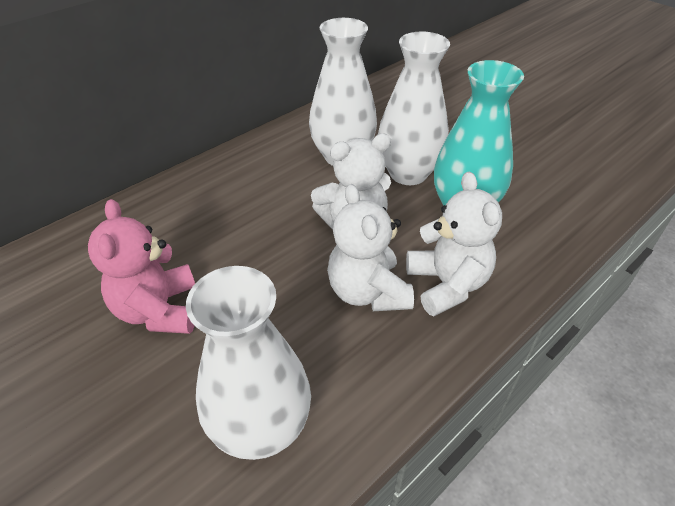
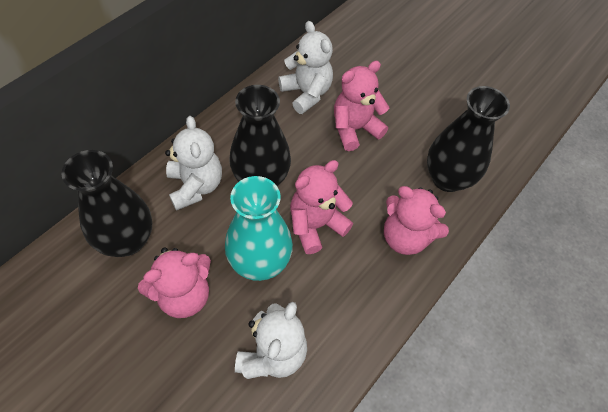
black vase: none = 0 -> [61,150,152,257] [229,85,291,186] [427,86,510,192] = 3
pink teddy bear: [88,199,195,334] = 1 -> [138,248,211,318] [290,160,353,254] [334,61,389,151] [384,186,449,255] = 4
white vase: [186,266,311,460] [309,18,377,166] [378,31,450,185] = 3 -> none = 0

